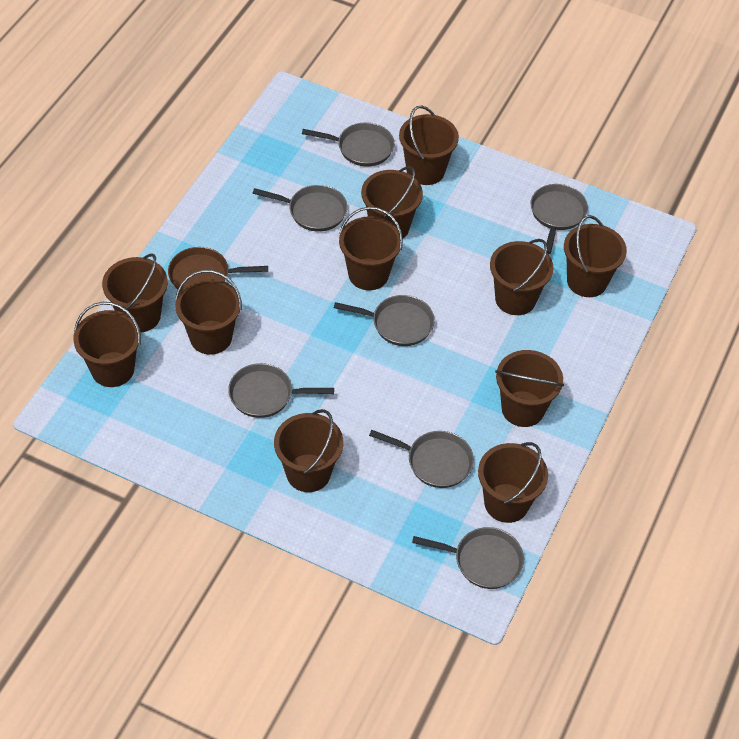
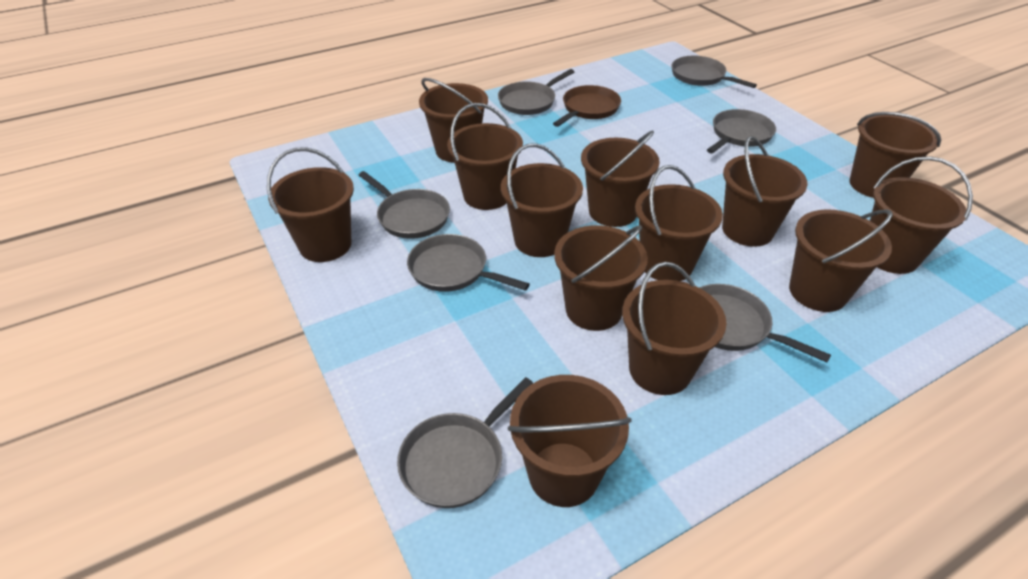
brown bucket: [73,302,141,387] [102,253,168,333] [175,270,242,355] [274,409,343,492] [339,207,403,290] [361,166,423,238] [399,105,459,185] [478,442,548,523] [490,239,554,315] [495,350,564,427] [564,215,627,297] = 11 -> [267,147,354,262] [419,78,488,163] [447,103,523,210] [501,143,583,257] [508,375,632,507] [554,225,648,331] [581,131,660,227] [622,262,726,395] [635,165,723,281] [722,136,808,247] [789,209,893,312] [849,112,941,198] [870,156,973,274] = 13

